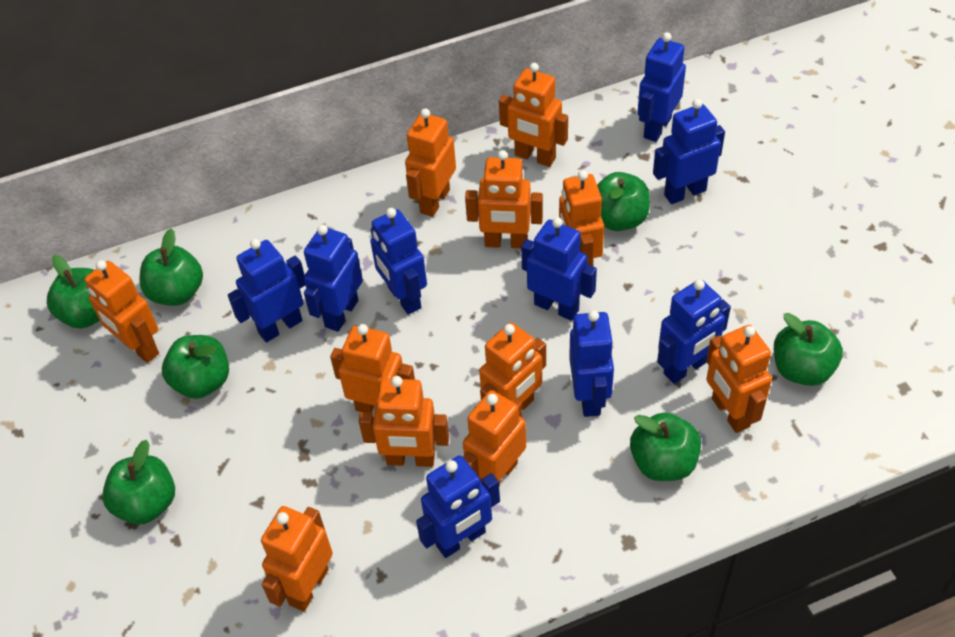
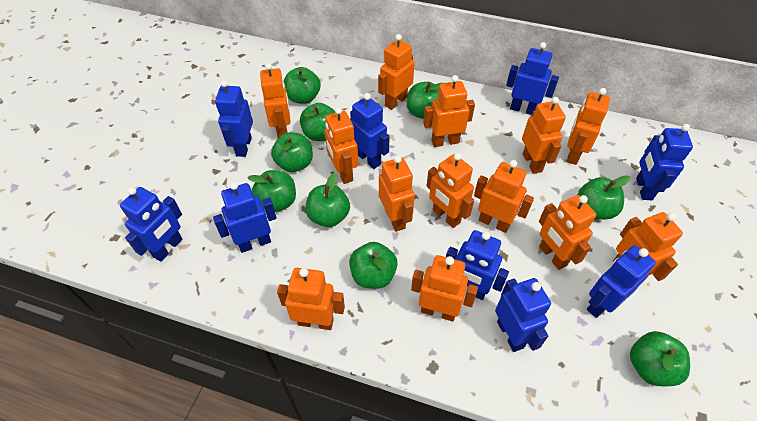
green apple: [47,255,100,328] [102,440,175,525] [140,229,203,306] [162,335,229,399] [597,172,650,231] [630,413,701,481] [774,313,843,386] = 7 -> [248,170,296,212] [271,132,313,172] [284,67,321,104] [300,103,335,141] [306,173,350,227] [349,242,398,289] [407,82,442,119] [578,175,630,220] [630,331,690,386] = 9
orange robot: [84,260,159,363] [261,506,333,612] [330,324,415,412] [359,376,449,467] [405,109,456,217] [463,390,526,486] [465,150,543,248] [479,322,546,410] [499,63,568,167] [559,170,604,266] [706,325,772,433] = 11 -> [260,63,291,138] [277,268,345,330] [325,107,358,184] [378,34,415,110] [379,155,415,232] [411,255,478,322] [423,75,475,147] [426,153,474,228] [474,160,534,233] [522,97,566,174] [539,195,596,270] [567,88,610,165] [613,212,683,284] = 13

